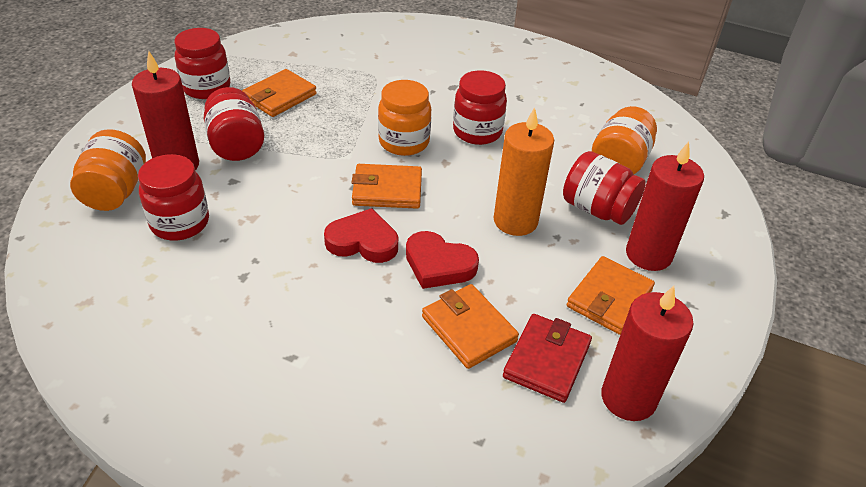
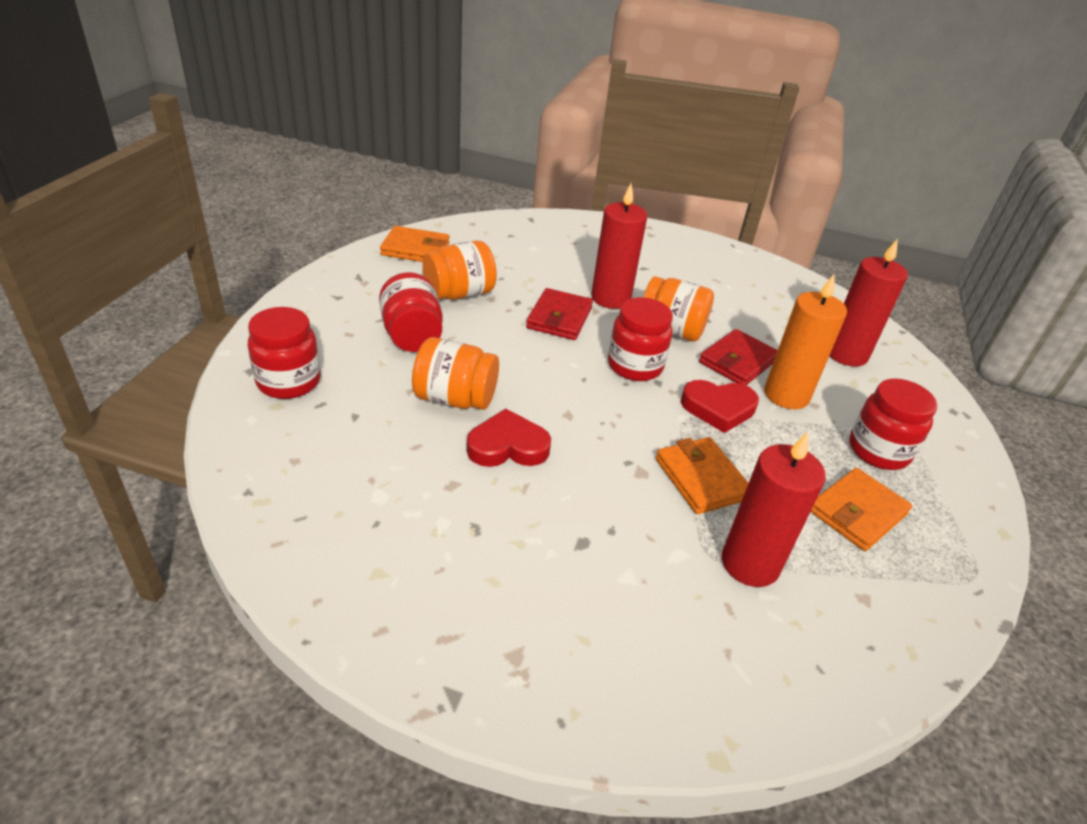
orange wallet: [242,69,317,117] [351,164,422,209] [422,284,519,369] [566,256,655,335] = 4 -> [380,226,449,262] [656,437,749,514] [811,468,912,551] = 3
red jar: [138,154,209,240] [174,28,230,99] [204,87,264,161] [453,70,507,145] [563,151,646,225] = 5 -> [248,307,321,399] [379,272,443,352] [608,297,673,381] [849,379,938,470] = 4
red wallet: [503,314,592,403] = 1 -> [526,288,593,340] [699,329,778,385] = 2

